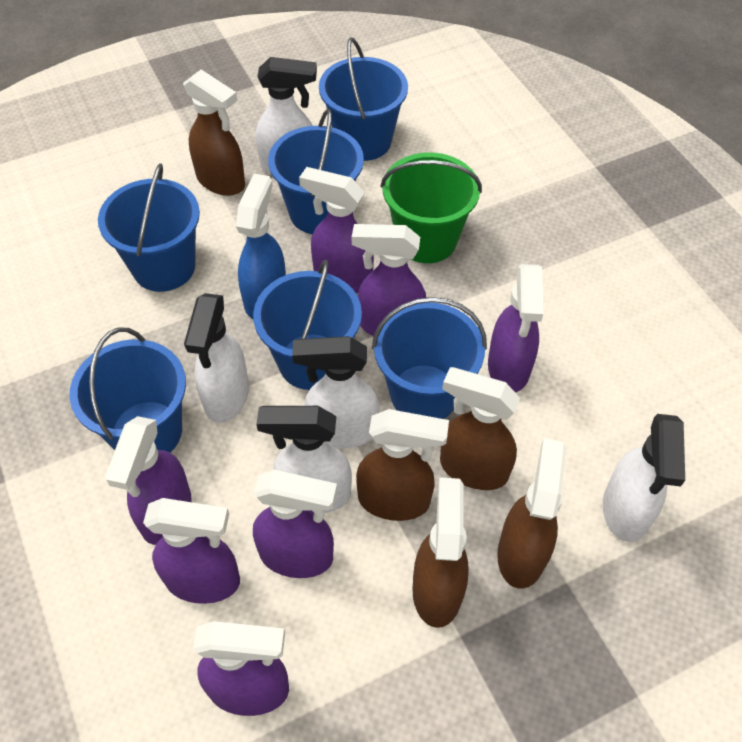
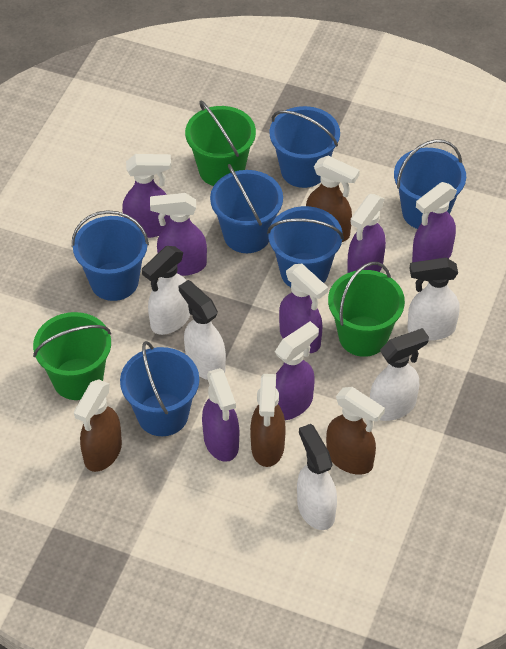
blue spray bottle: [236,174,286,319] = 1 -> none = 0
brown spray bottle: [183,70,245,196] [356,409,449,521] [413,477,469,628] [440,367,520,490] [497,438,566,589] = 5 -> [74,379,122,472] [250,374,286,467] [306,156,360,242] [326,387,385,475] = 4
green bucket: [381,152,482,263] = 1 -> [33,312,111,400] [185,101,256,186] [328,262,405,357] = 3

